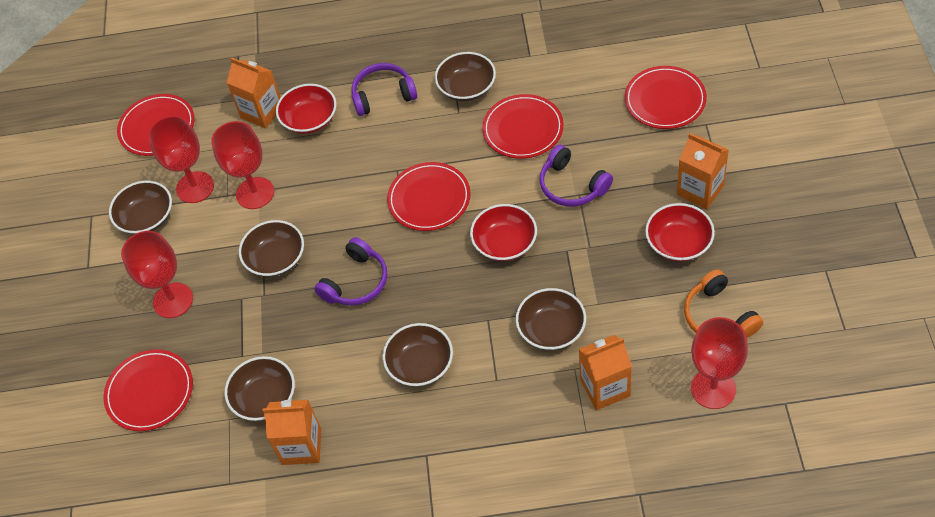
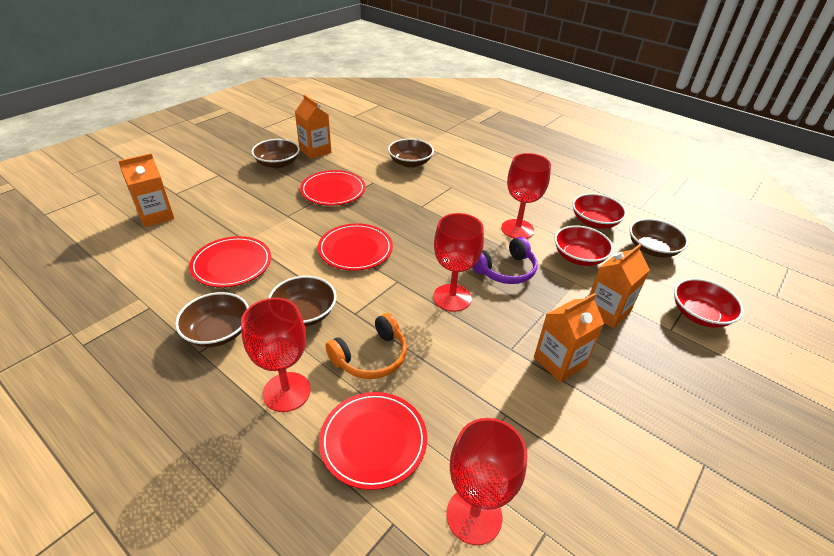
brown bowl: [109,181,172,235] [224,356,295,421] [239,220,304,277] [382,323,453,386] [435,52,496,102] [516,288,586,350] = 6 -> [175,292,249,347] [251,139,300,168] [268,276,336,327] [388,139,434,168] [629,219,688,258] = 5
purple headphones: [314,237,387,306] [351,63,417,116] [540,144,613,206] = 3 -> [472,237,538,284] = 1
red plate: [103,349,193,431] [117,94,195,156] [387,162,471,231] [482,94,564,159] [624,66,707,129] = 5 -> [189,236,271,287] [300,170,365,206] [318,223,393,271] [319,392,427,490] = 4

